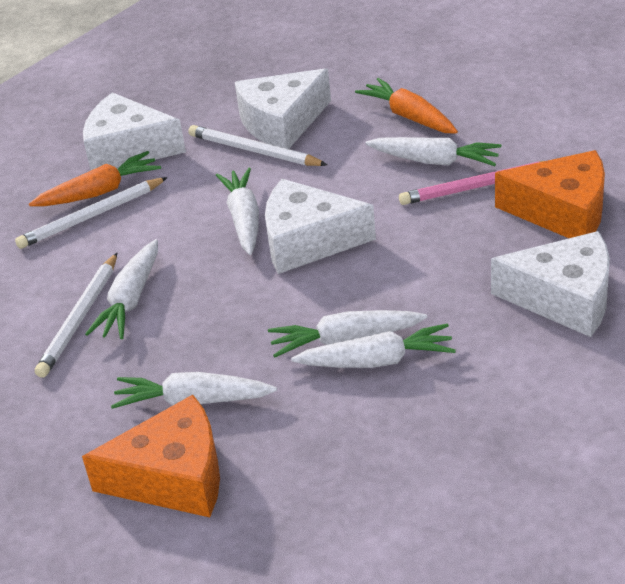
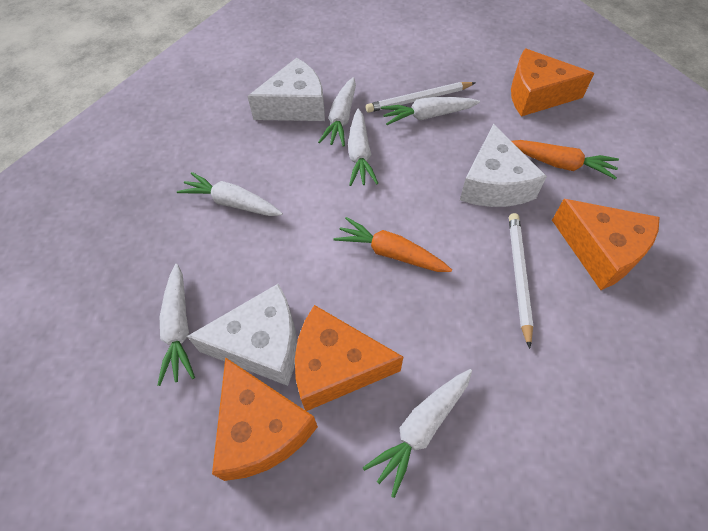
orange cheese: [82,395,220,517] [495,150,605,238] = 2 -> [212,357,318,481] [295,305,403,411] [511,49,594,117] [552,199,660,290] = 4
pink pencil: [399,161,543,205] = 1 -> none = 0
white cheese: [83,92,186,170] [235,68,331,149] [265,179,376,274] [491,231,610,337] = 4 -> [187,284,297,386] [247,58,325,121] [460,124,547,207] = 3
white pencil: [15,177,168,249] [35,253,117,378] [188,125,327,166] = 3 -> [366,82,476,113] [509,213,533,349] = 2

